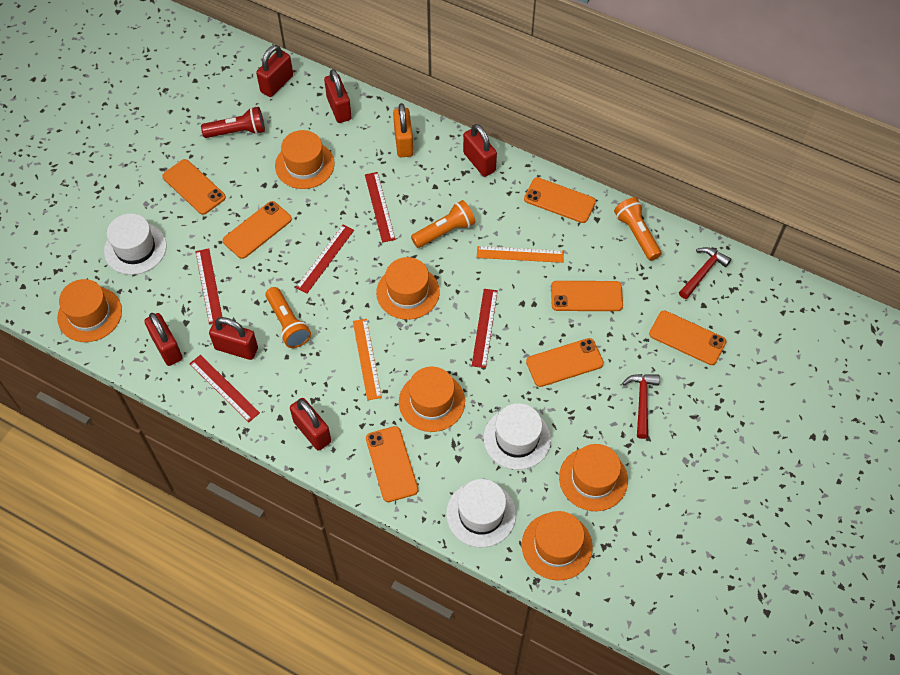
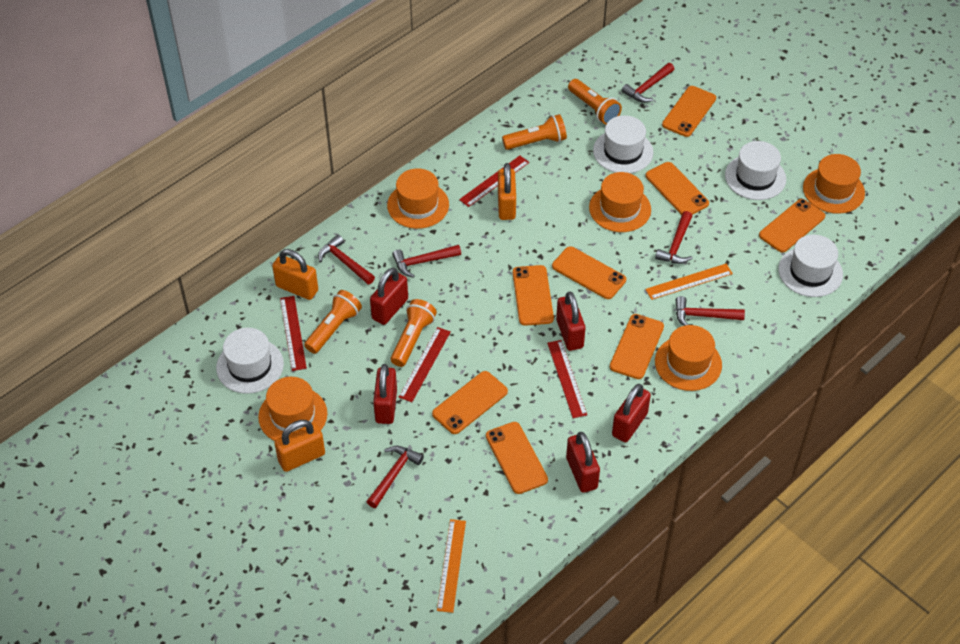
orange flashlight: [265,287,311,348] [411,200,475,248] [614,197,662,261] = 3 -> [304,290,362,354] [391,299,437,367] [502,114,567,150] [568,79,622,125] = 4
orange hat: [57,279,122,342] [275,130,335,189] [376,257,440,320] [399,367,465,432] [522,511,593,581] [559,444,628,511] = 6 -> [258,377,327,441] [387,168,449,229] [589,172,651,232] [655,325,722,391] [803,154,865,214] = 5
orange padlock: [393,103,413,157] = 1 -> [272,249,318,300] [274,420,325,472] [498,163,516,220] = 3
orange phone: [162,159,226,215] [223,201,292,259] [366,426,418,502] [524,177,596,223] [526,338,604,387] [551,281,623,311] [649,311,727,365] = 7 -> [432,371,508,434] [486,422,548,494] [513,265,554,326] [552,246,626,299] [610,314,664,379] [646,162,709,215] [662,86,716,137] [759,199,825,253] = 8
red flashlight: [201,107,265,138] = 1 -> none = 0
red hammer: [622,374,660,439] [679,247,731,299] = 2 -> [318,235,375,285] [367,446,424,508] [392,245,461,278] [621,63,674,103] [655,211,692,264] [675,296,745,326] = 6
red padlock: [144,313,183,366] [209,317,258,360] [256,45,293,97] [290,398,331,451] [324,69,352,123] [463,124,497,177] = 6 -> [370,268,408,325] [373,364,397,424] [556,292,586,351] [566,432,600,493] [612,384,651,442] = 5
red ruler: [189,355,260,422] [195,248,222,325] [295,225,354,294] [365,172,396,243] [472,289,498,368] = 5 -> [280,296,307,371] [399,327,451,402] [459,156,529,207] [547,340,587,418] = 4
white hat: [104,213,167,275] [446,479,516,547] [484,403,551,470] = 3 -> [216,328,284,394] [593,115,653,173] [725,141,786,200] [778,234,843,297] = 4

